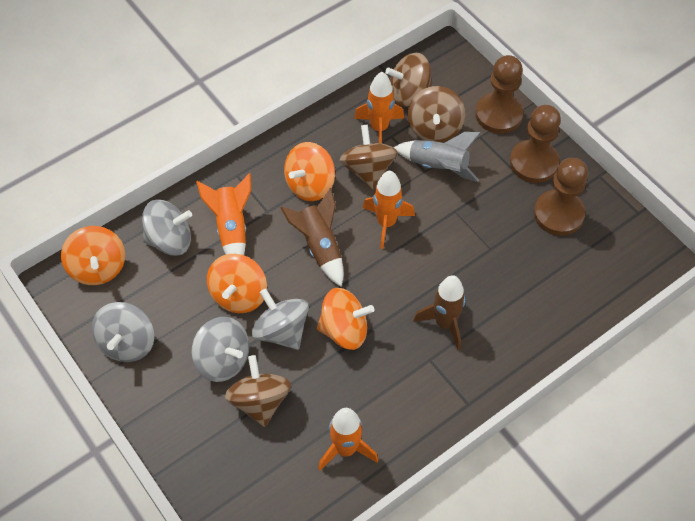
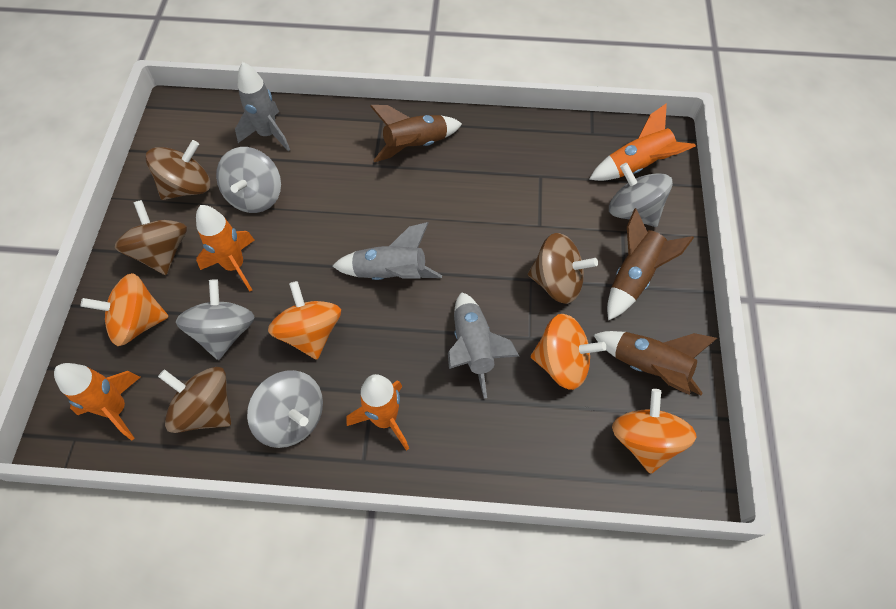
brown pawn: [475,55,523,134] [510,105,561,183] [534,158,588,236] = 3 -> none = 0
brown rocket: [280,188,343,287] [413,275,466,351] = 2 -> [370,105,462,162] [593,331,717,395] [607,208,694,321] = 3
grey rocket: [394,132,481,182] = 1 -> [235,62,290,151] [333,222,442,280] [448,292,519,399] = 3

